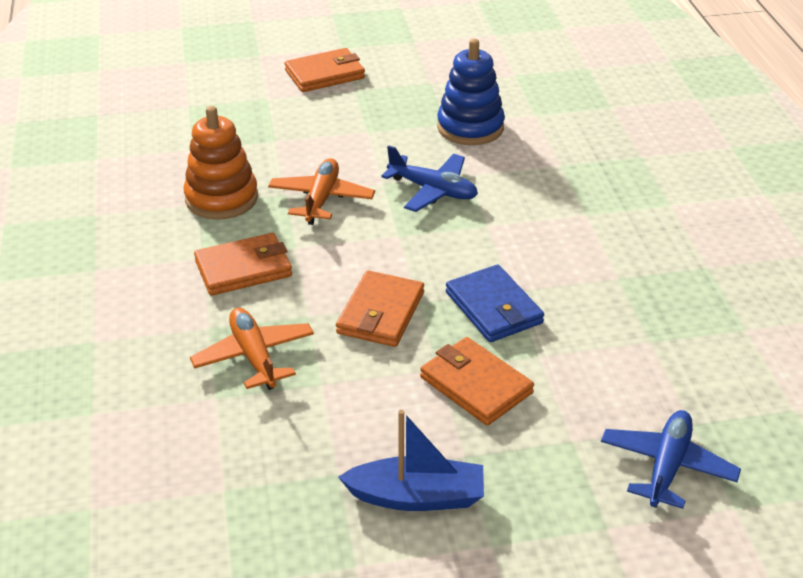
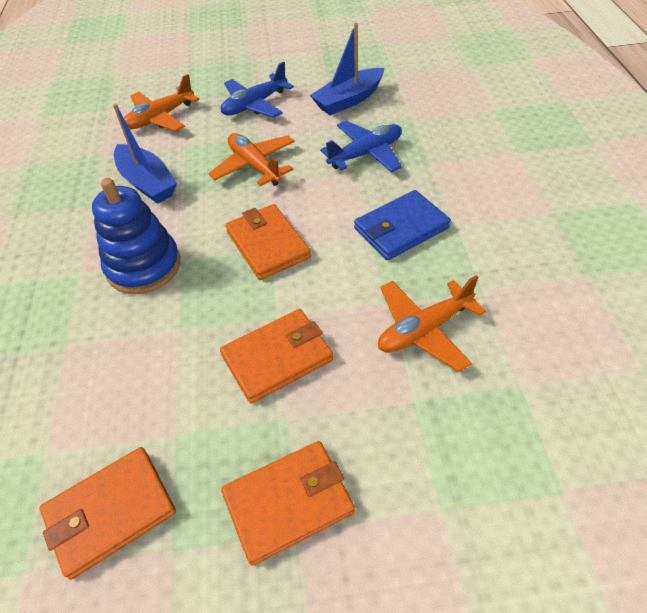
blue boat: [338,410,484,511] = 1 -> [113,104,177,204] [310,23,384,115] = 2
orange plane: [190,308,314,390] [268,158,375,225] = 2 -> [124,74,199,131] [208,133,295,186] [378,275,486,372] = 3
orange stacking toy: [184,106,258,220] = 1 -> none = 0

